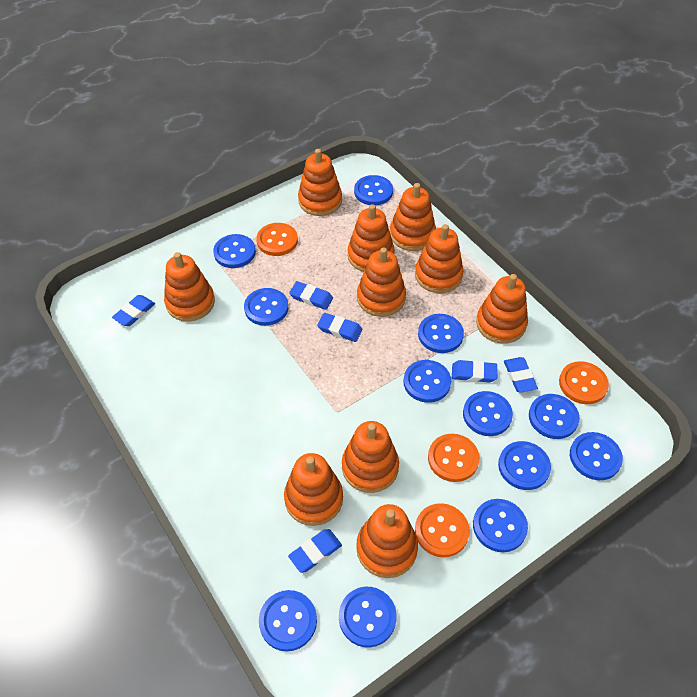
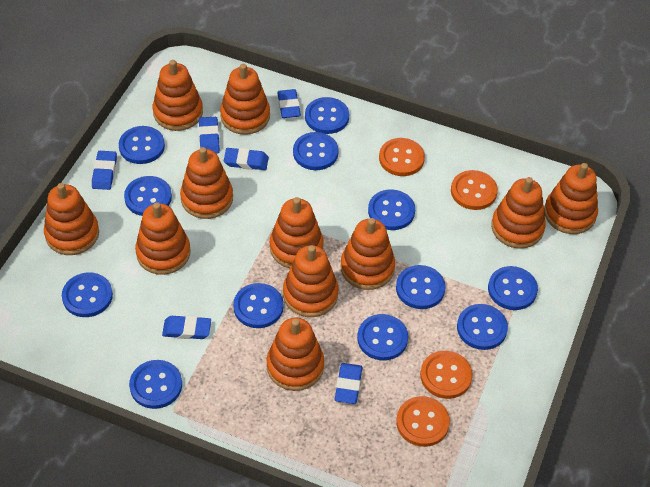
orange stacking toy: [164,252,215,322] [284,453,343,526] [298,149,342,216] [342,421,399,493] [348,204,394,272] [356,504,418,578] [357,247,406,317] [390,183,436,251] [415,224,464,293] [476,274,528,344] = 10 -> [44,183,99,255] [135,202,191,275] [153,60,203,131] [180,147,233,219] [220,64,270,135] [267,318,324,391] [270,197,324,268] [283,245,338,317] [341,218,395,290] [491,177,546,249] [544,163,598,234] = 11

